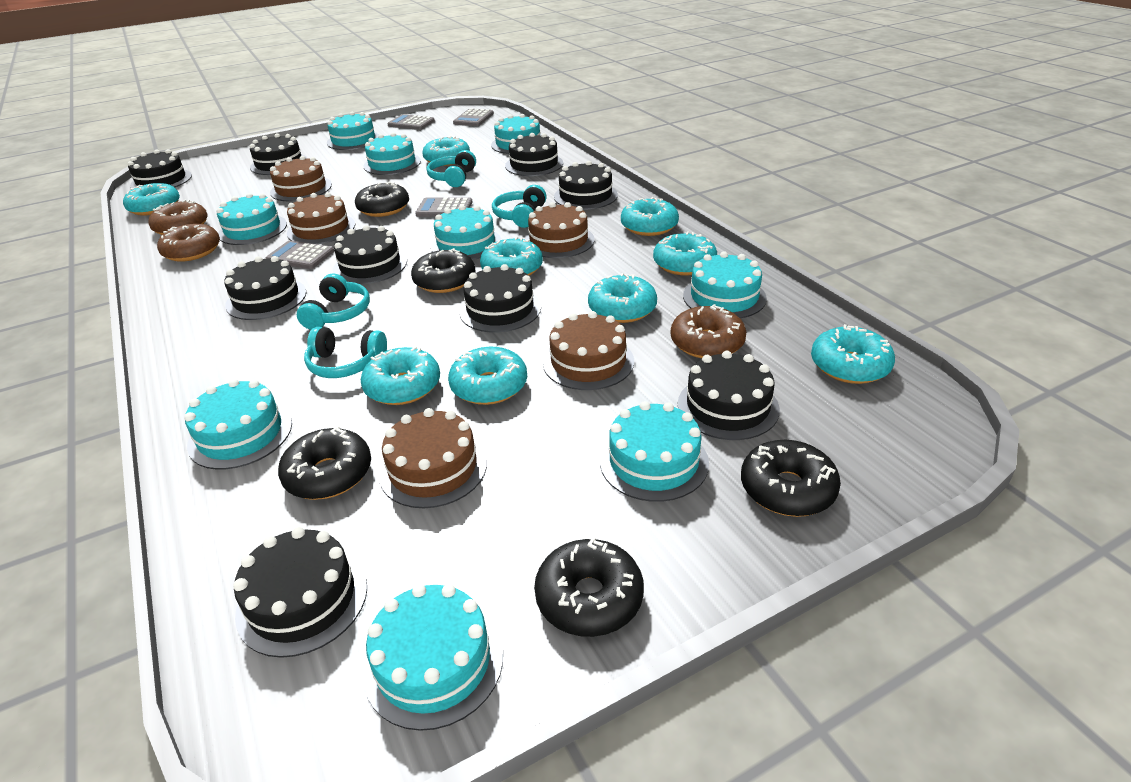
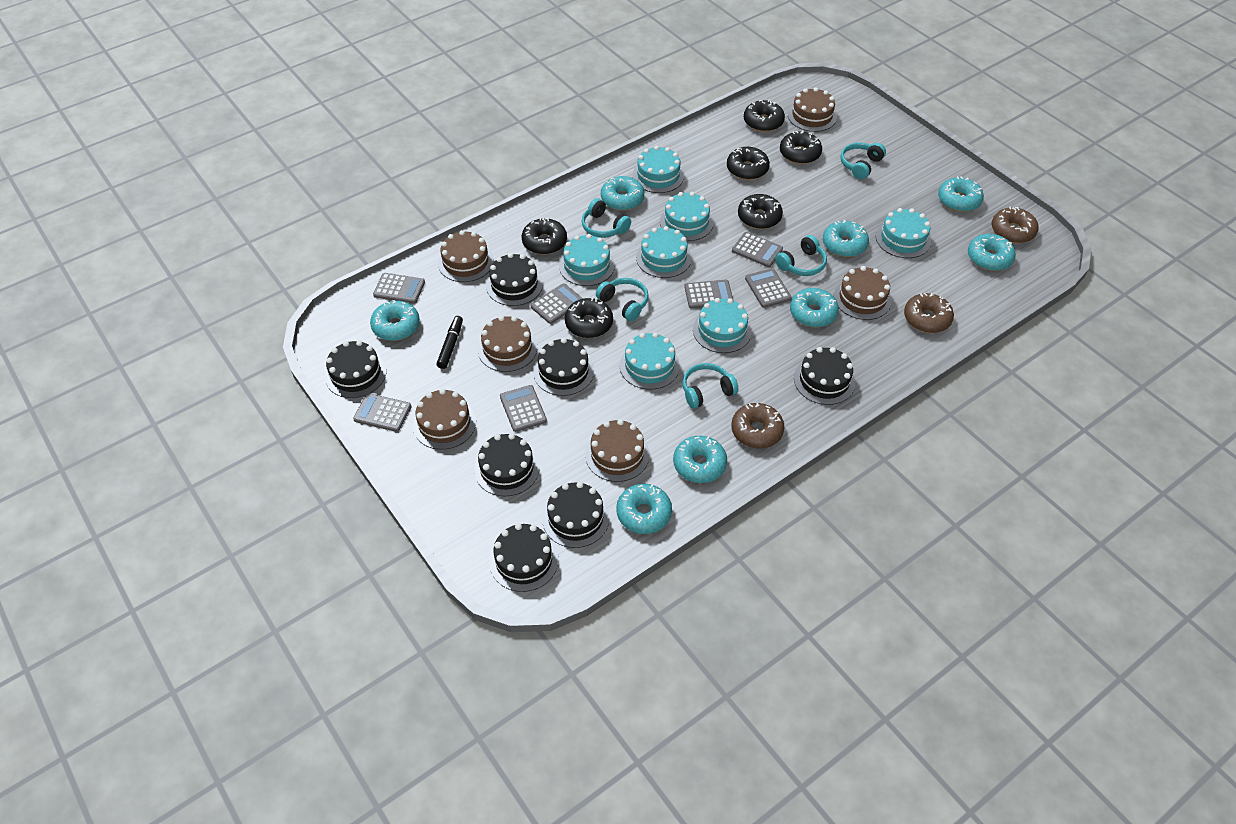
black cake: [128,149,192,189] [224,256,306,320] [233,527,367,658] [249,133,307,175] [333,225,407,284] [460,264,541,333] [505,133,563,176] [554,161,618,210] [678,351,780,440] = 9 -> [325,340,386,398] [474,433,540,496] [486,253,543,306] [489,523,559,592] [533,338,594,396] [542,482,609,548] [794,347,855,405] = 7
black donut: [278,426,371,500] [355,181,409,217] [411,248,476,293] [534,537,644,637] [741,440,841,517] = 5 -> [521,217,567,255] [565,298,613,338] [727,147,770,180] [738,194,783,229] [744,100,785,132] [780,131,822,164] = 6
black marker: none = 0 -> [437,316,463,369] = 1
brown cake: [270,156,332,202] [287,192,355,244] [379,408,487,508] [524,202,594,258] [543,311,634,390] = 5 -> [413,389,476,450] [438,230,494,282] [478,316,537,372] [585,419,650,482] [788,87,837,132] [834,266,892,320] = 6
grey calculator: [265,240,334,269] [387,114,435,130] [415,197,473,217] [453,108,494,126] = 4 -> [353,393,412,432] [373,273,425,304] [500,385,547,432] [531,283,583,324] [684,280,734,309] [732,232,783,267] [745,268,792,308] = 7
turquoise cake: [184,379,292,470] [216,193,287,245] [327,112,379,150] [363,584,503,731] [364,133,421,175] [431,205,501,260] [491,114,540,154] [600,401,709,502] [683,252,767,318] = 9 -> [559,234,615,286] [620,332,680,390] [633,146,684,193] [636,226,692,278] [660,192,714,241] [693,298,752,353] [876,208,931,258] = 7
turquoise donut: [123,183,180,216] [361,347,440,405] [423,136,470,166] [448,347,527,405] [480,237,543,276] [588,273,657,323] [621,197,679,236] [653,232,717,276] [811,324,895,384] = 9 -> [370,300,420,341] [601,176,644,211] [616,484,672,534] [673,436,727,483] [790,288,839,327] [823,220,869,257] [938,176,984,212] [968,234,1016,271] = 8
turquoise headphones: [297,273,370,330] [304,327,387,378] [427,150,476,187] [492,185,547,228] = 4 -> [581,198,631,238] [596,278,649,321] [683,363,739,408] [775,235,827,276] [840,142,886,179] = 5

